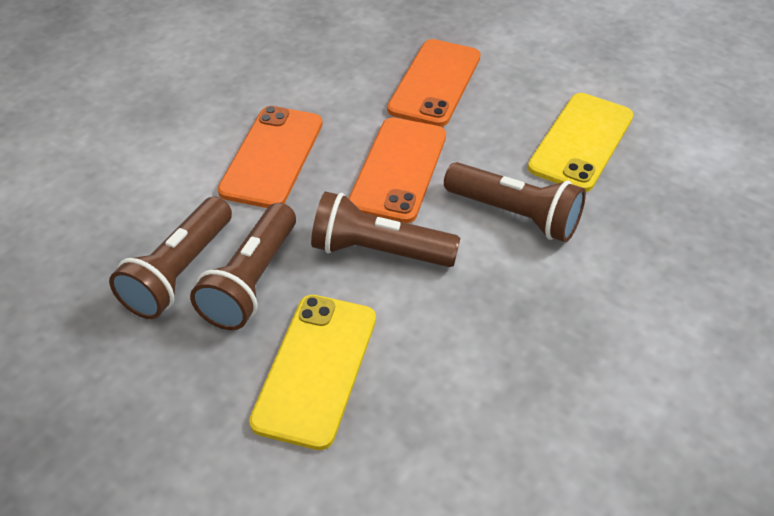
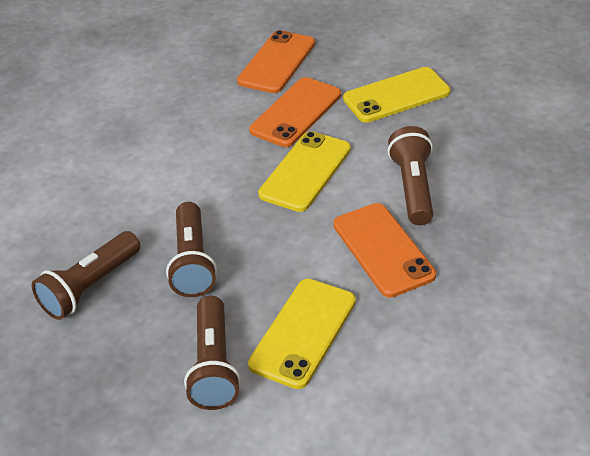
yellow phone: [249,295,376,450] [528,93,633,192] = 2 -> [248,279,356,389] [258,131,351,212] [343,67,450,123] = 3

